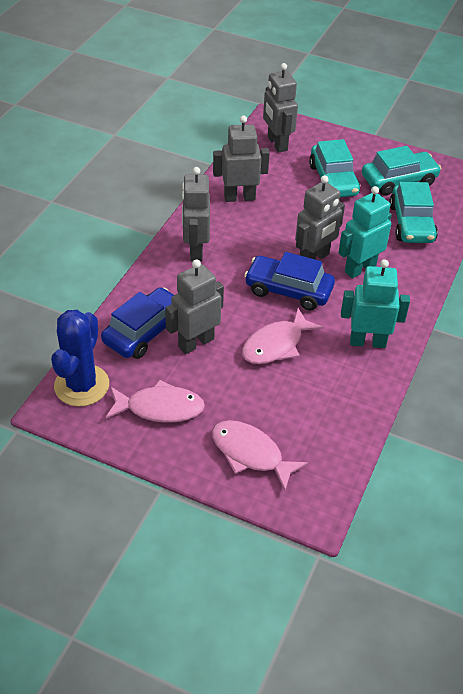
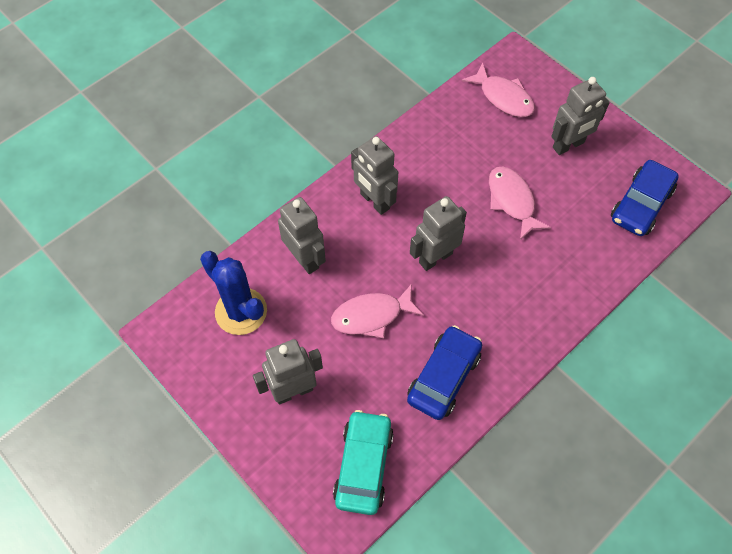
turquoise car: [309,139,360,197] [362,146,441,196] [389,182,438,243] = 3 -> [333,410,394,515] = 1
turquoise robot: [338,186,392,278] [341,259,410,348] = 2 -> none = 0

